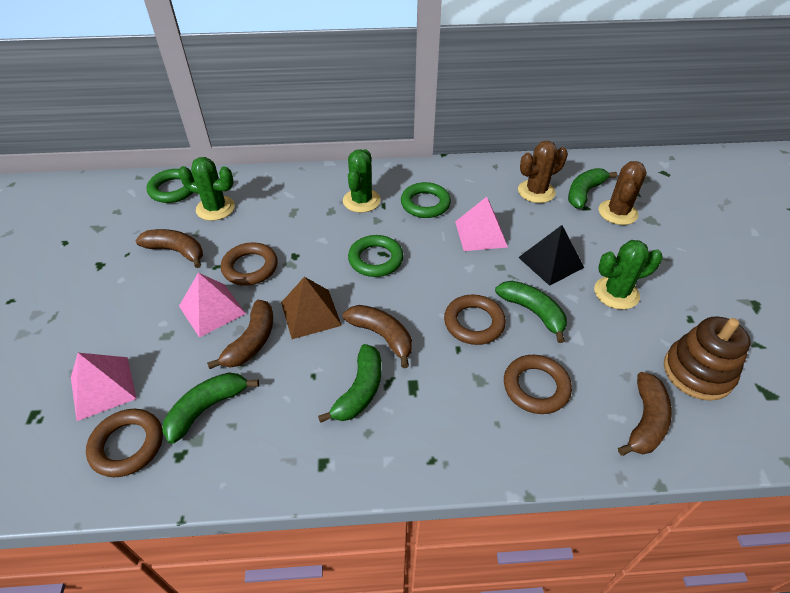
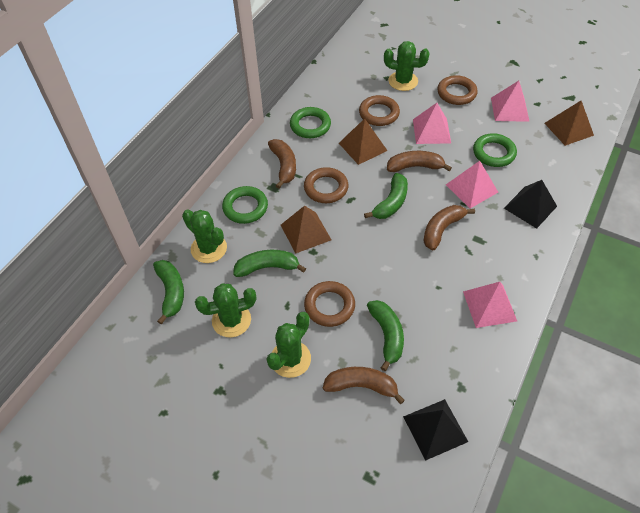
black pyramid: [518,225,584,286] = 1 -> [403,399,468,461] [504,180,557,229] = 2
brown cactus: [518,141,568,203] [599,161,646,225] = 2 -> none = 0
brown pyramid: [281,277,342,339] = 1 -> [281,206,331,254] [339,118,387,165] [544,101,594,146] = 3
brown stacking toy: [664,317,750,401] = 1 -> none = 0
green cactus: [179,157,235,221] [343,149,381,213] [594,240,663,310] = 3 -> [182,209,227,263] [195,283,256,338] [267,312,311,378] [384,41,430,91] = 4
pink pyramid: [71,353,137,421] [179,273,246,338] [455,197,508,251] = 3 -> [413,103,451,144] [446,161,498,208] [463,282,517,328] [491,81,530,122] = 4

